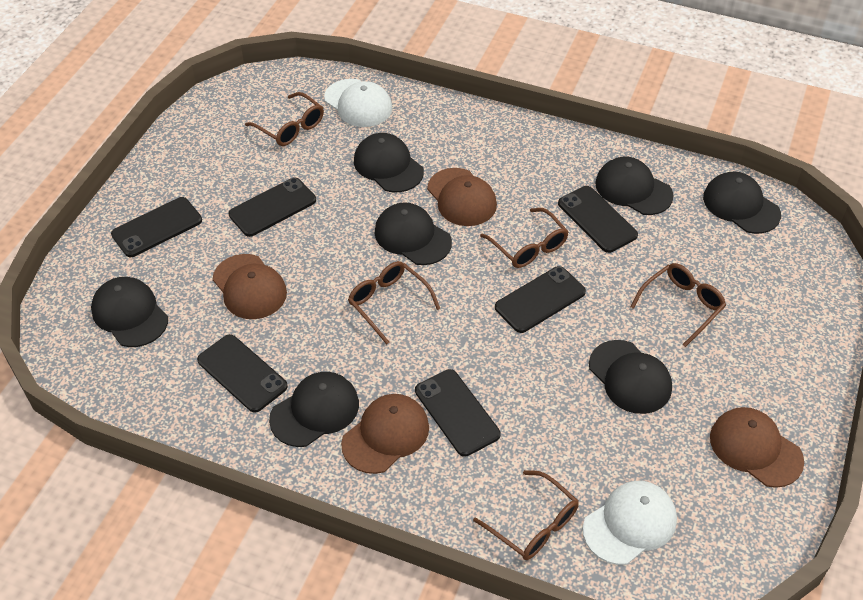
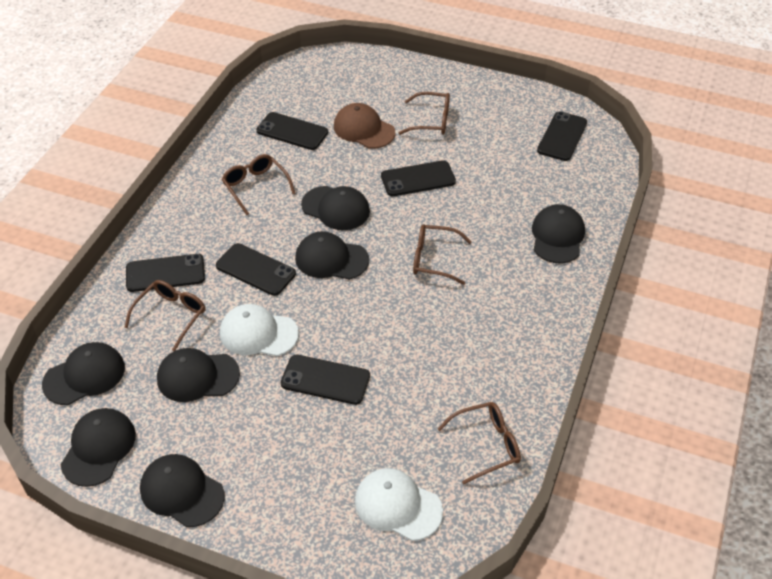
brown cap: [213,254,287,319] [341,394,429,474] [427,168,497,226] [710,407,804,488] = 4 -> [334,103,395,149] = 1

